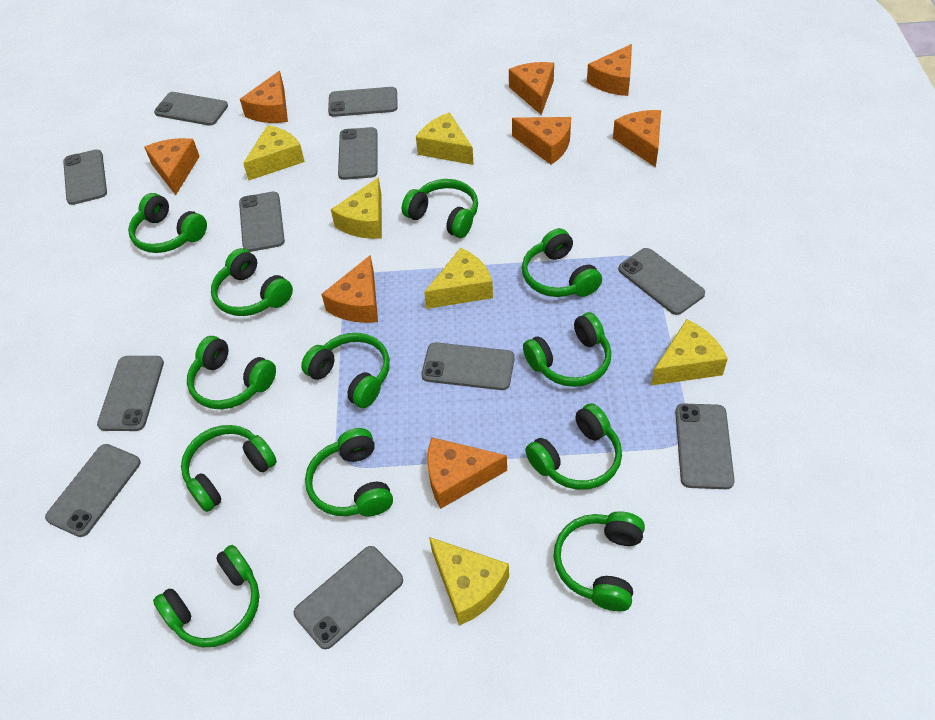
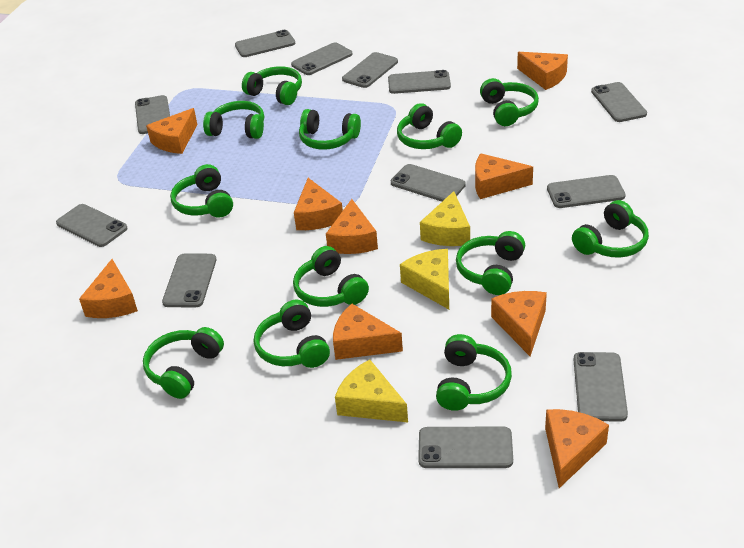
grey phone: [45,444,141,537] [63,149,107,205] [97,356,164,431] [154,92,228,126] [239,192,285,252] [294,546,403,649] [328,87,398,117] [338,127,377,180] [421,342,515,390] [618,248,705,315] [675,404,735,489] = 11 -> [56,204,128,247] [135,95,170,134] [162,254,216,308] [235,30,295,57] [291,42,353,75] [342,52,398,88] [388,70,451,94] [391,164,466,202] [418,426,513,468] [547,175,626,208] [573,352,628,422] [591,82,647,122] = 12
orange cheese: [144,138,200,195] [240,71,288,123] [322,255,378,323] [427,437,507,509] [509,62,554,115] [512,117,571,165] [587,44,632,96] [613,110,661,168] = 8 -> [79,259,138,318] [146,108,198,154] [294,178,343,230] [326,199,378,254] [333,304,403,360] [475,153,533,199] [491,291,547,356] [517,52,568,90] [545,409,609,488] = 9
yellow cheese: [243,125,305,180] [331,177,382,239] [416,112,474,165] [424,248,493,309] [429,537,509,626] [651,319,728,386] = 6 -> [335,360,408,422] [400,249,449,309] [420,191,470,246] = 3

